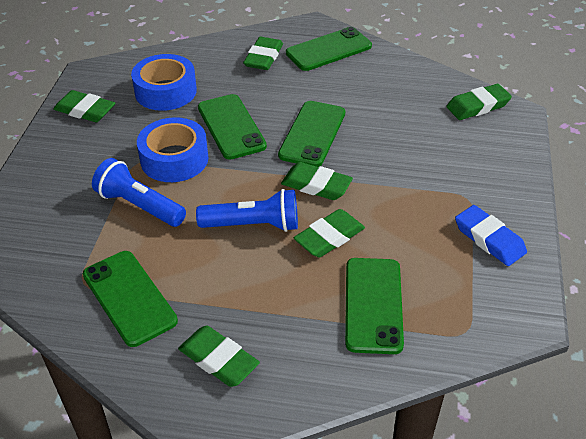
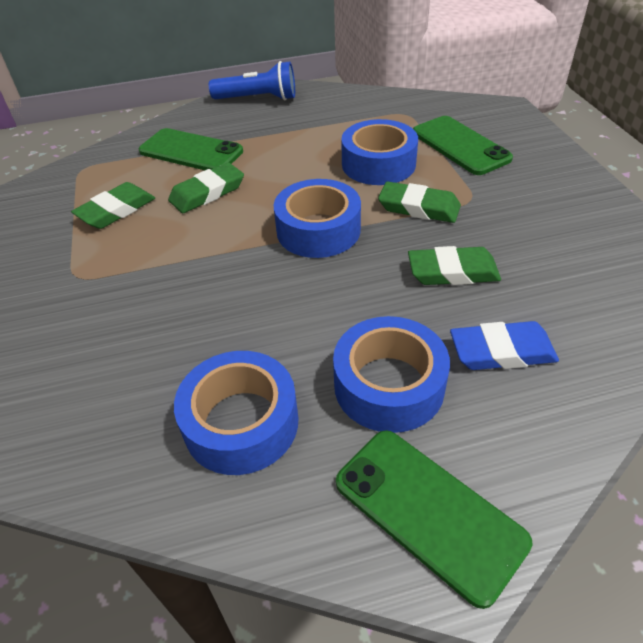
blue flashlight: [92,158,186,227] [196,189,298,232] = 2 -> [209,61,295,100] = 1
blue tape: [131,54,197,111] [137,117,208,182] = 2 -> [174,351,299,475] [274,179,361,258] [333,316,450,433] [341,119,418,185] = 4
green eraser: [53,90,115,122] [178,326,260,387] [243,37,283,70] [281,162,353,200] [294,209,365,258] [446,84,512,120] = 6 -> [71,182,155,229] [168,163,244,213] [378,182,461,223] [408,246,501,285] = 4
green phone: [83,251,178,347] [198,94,267,160] [278,101,345,167] [286,27,372,71] [345,258,404,354] = 5 -> [139,128,243,170] [336,430,532,609] [413,116,513,175] = 3

